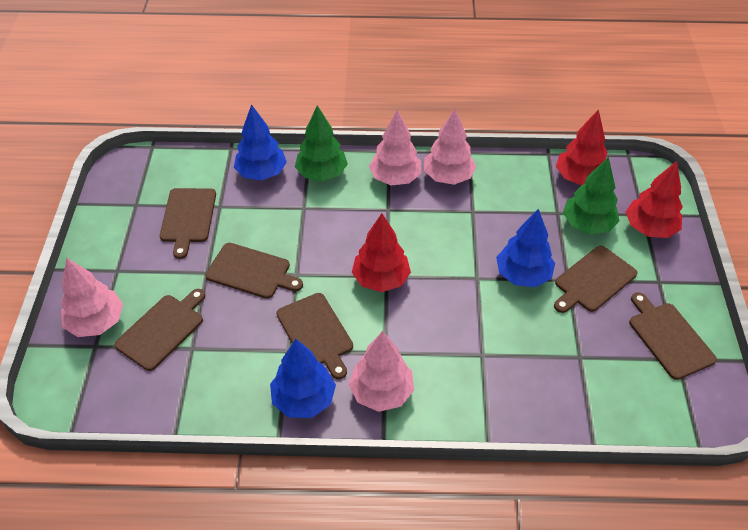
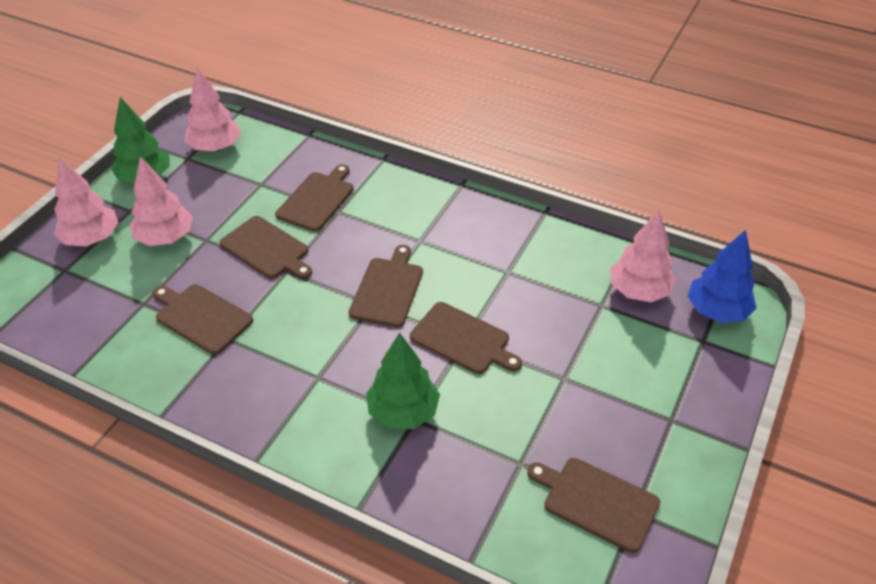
blue tree: [234,104,287,181] [270,339,336,418] [496,209,555,287] = 3 -> [688,230,756,323] = 1
red tree: [352,213,411,292] [556,109,608,185] [626,161,683,238] = 3 -> none = 0

